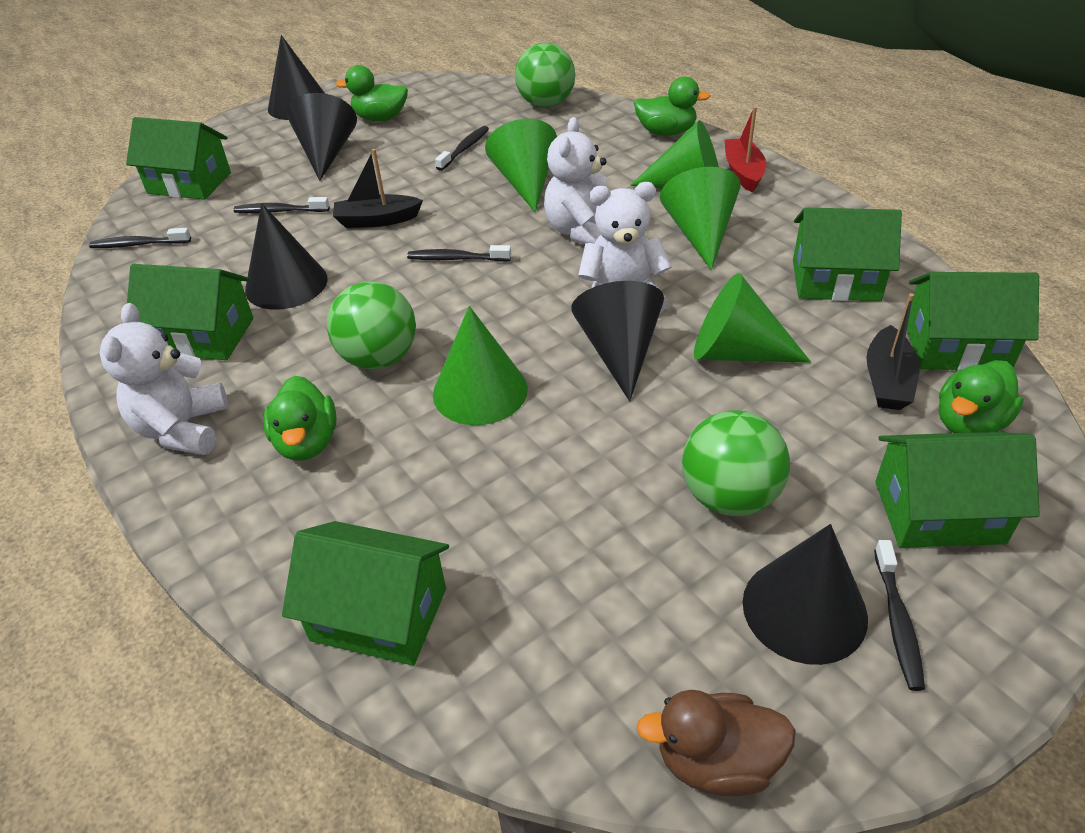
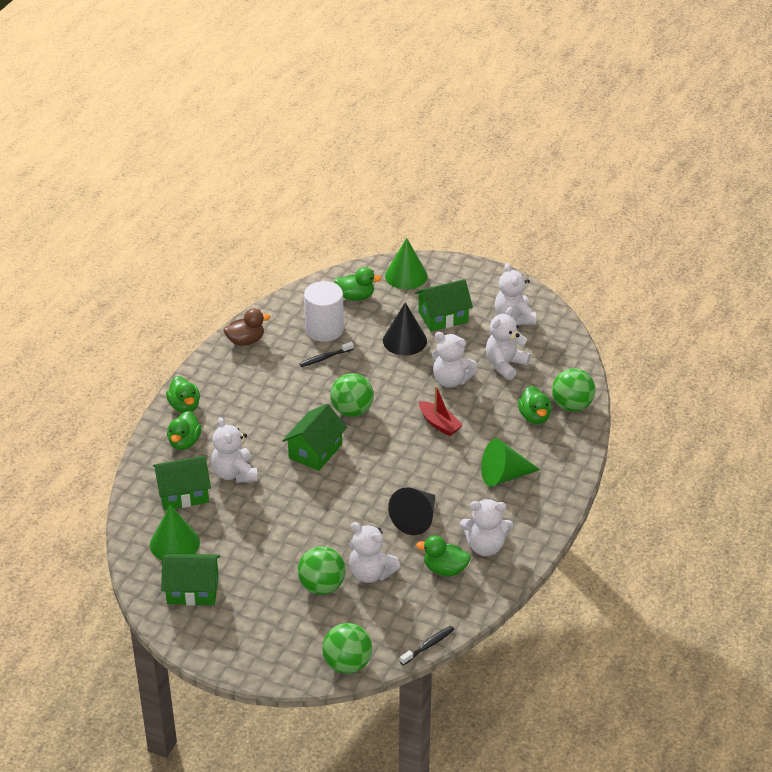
black boat: [333,149,423,228] [866,293,920,410] = 2 -> none = 0
black cone: [245,203,328,310] [268,35,325,120] [287,93,357,181] [571,281,664,401] [743,524,868,665] = 5 -> [383,302,427,355] [388,487,435,535] = 2
black toothbrush: [89,228,191,248] [234,197,330,213] [407,245,511,261] [435,126,489,171] [874,540,925,691] = 5 -> [299,342,354,367] [400,626,454,665] = 2
green ball: [327,281,416,369] [515,43,575,107] [682,410,790,516] = 3 -> [297,546,346,595] [322,623,372,674] [330,373,374,417] [552,368,595,412] = 4
green cone: [433,306,528,425] [485,119,557,213] [630,120,719,189] [660,167,740,270] [694,273,811,363] = 5 -> [150,504,200,560] [385,238,428,290] [481,439,540,487] = 3
green duck: [263,376,336,461] [335,65,408,121] [634,77,710,136] [939,360,1024,433] = 4 -> [166,376,200,413] [167,411,202,450] [334,267,382,301] [416,535,471,576] [518,386,552,424] = 5
green house: [126,117,231,200] [127,264,253,360] [282,521,449,666] [793,207,902,301] [875,432,1040,548] [907,272,1039,370] = 6 -> [153,456,211,511] [161,554,220,606] [282,404,347,471] [415,279,473,332] = 4
white cylinder: none = 0 -> [304,281,344,342] = 1
white teddy bear: [100,303,228,455] [544,117,607,245] [578,182,672,313] = 3 -> [211,417,258,483] [349,522,401,583] [432,332,477,388] [460,499,513,556] [486,307,531,380] [495,263,536,325] = 6

